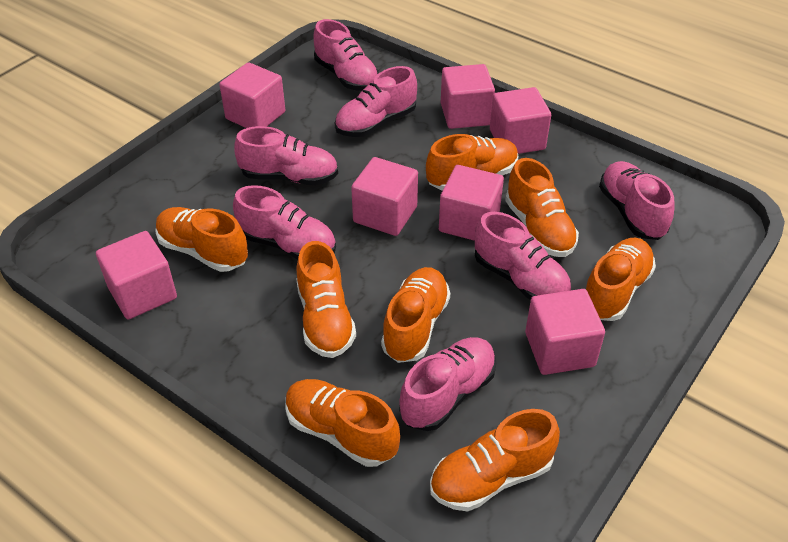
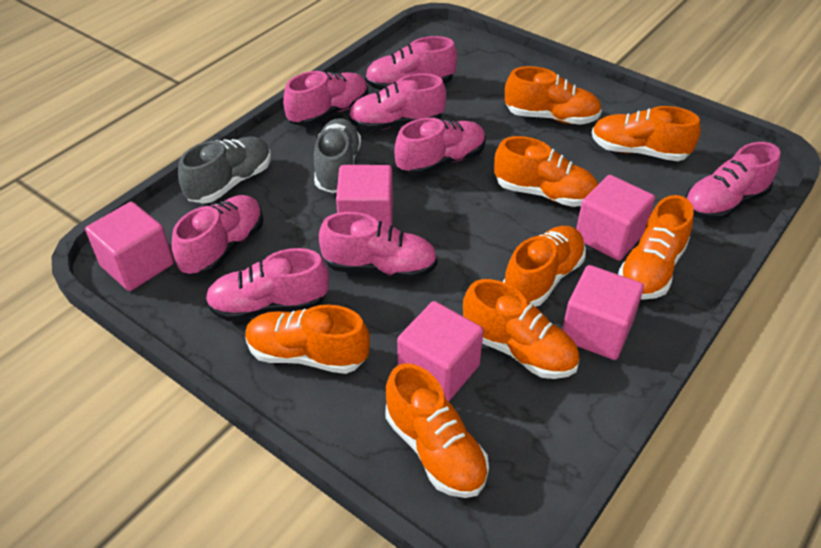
grey shoe: none = 0 -> [178,137,271,204] [314,118,361,193] = 2
pink cube: [96,231,177,319] [219,62,285,128] [351,157,418,236] [439,165,504,241] [441,64,495,129] [490,87,551,154] [525,289,605,375] = 7 -> [85,202,174,291] [336,165,393,226] [397,301,483,402] [562,265,644,360] [576,175,655,261] = 5
pink shoe: [233,185,336,259] [234,126,338,186] [313,19,379,91] [335,66,417,137] [399,337,496,431] [475,212,571,300] [599,161,675,240] = 7 -> [171,195,263,276] [206,248,329,321] [283,71,368,126] [319,212,437,280] [348,73,446,131] [365,36,457,90] [394,118,486,176] [685,142,780,221] = 8

